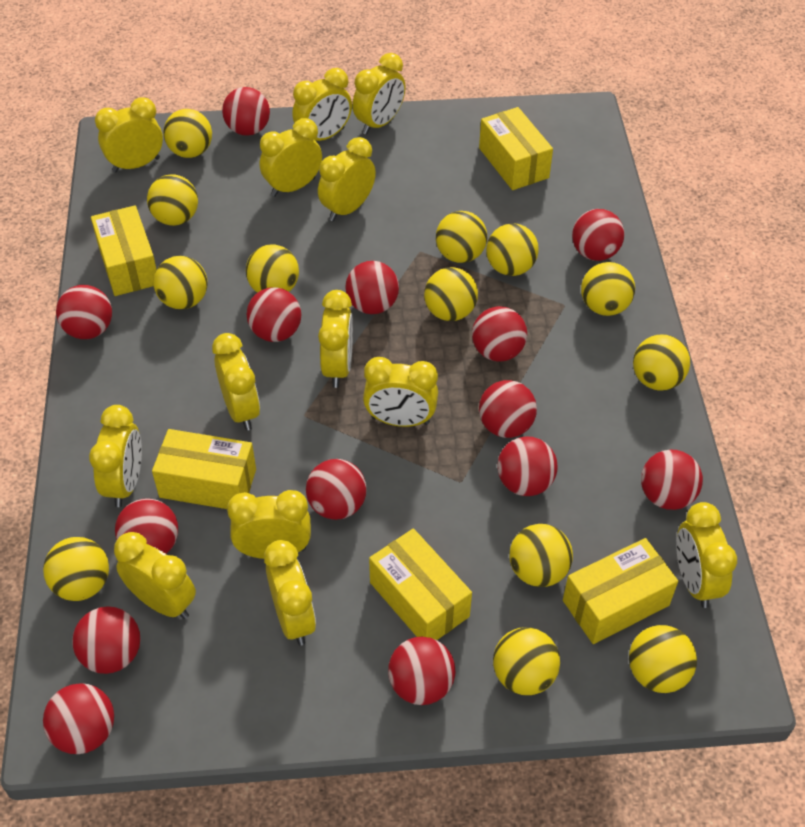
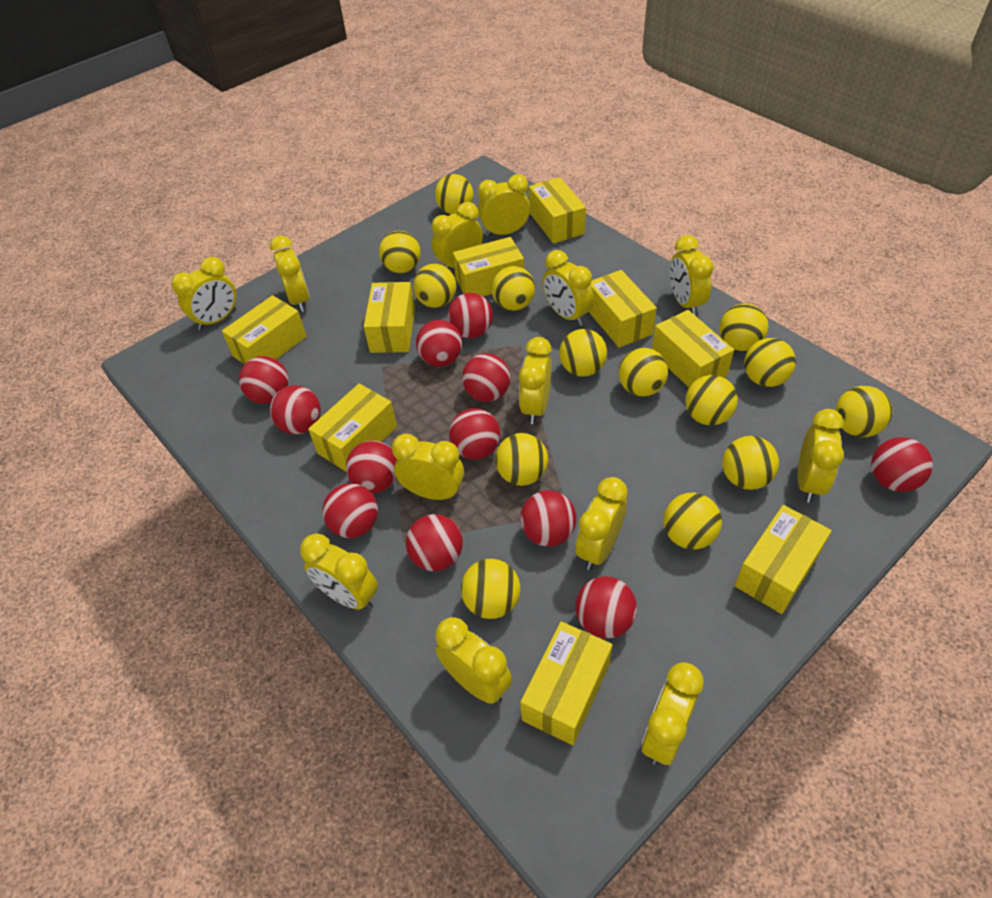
red ball: [43,683,114,754] [56,285,112,339] [72,606,141,674] [115,498,178,554] [222,87,270,136] [247,287,301,342] [306,459,367,520] [345,261,399,314] [388,637,455,705] [472,306,527,362] [479,380,537,438] [497,436,557,496] [572,209,624,261] [641,450,703,510] = 14 -> [239,356,288,404] [270,385,321,434] [322,483,378,538] [346,441,397,493] [406,514,463,571] [416,320,462,367] [448,293,493,338] [449,408,500,459] [462,353,510,402] [520,490,576,546] [576,576,637,639] [871,437,933,492] = 12
yellow ball: [43,537,109,601] [147,174,198,226] [153,256,207,309] [164,109,212,158] [246,244,299,293] [424,267,478,321] [436,211,487,263] [486,223,539,276] [493,627,560,695] [510,524,573,587] [581,262,635,316] [629,625,697,693] [633,335,690,390] = 13 -> [379,231,421,273] [413,264,457,308] [435,174,473,214] [461,559,520,619] [492,266,535,311] [495,433,548,486] [559,329,607,377] [619,348,668,397] [663,493,722,550] [685,375,738,425] [719,304,768,351] [722,436,779,490] [744,338,796,387] [835,386,892,437] = 14
yellow box: [91,205,157,296] [152,429,256,509] [369,528,472,640] [479,107,553,190] [563,538,678,644] = 5 -> [222,295,307,365] [308,384,397,471] [364,282,415,353] [453,237,524,296] [520,621,613,746] [529,177,586,244] [589,270,657,348] [652,310,734,387] [735,505,832,614] = 9

